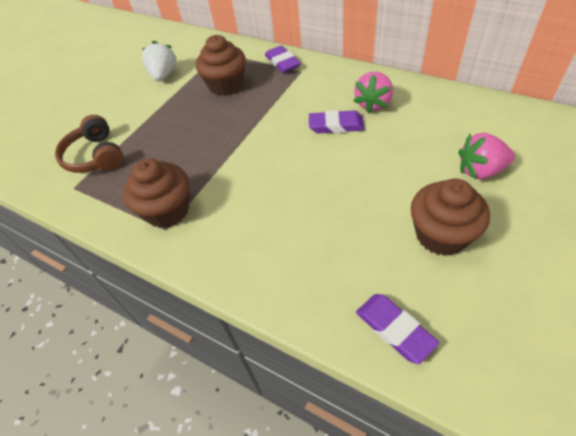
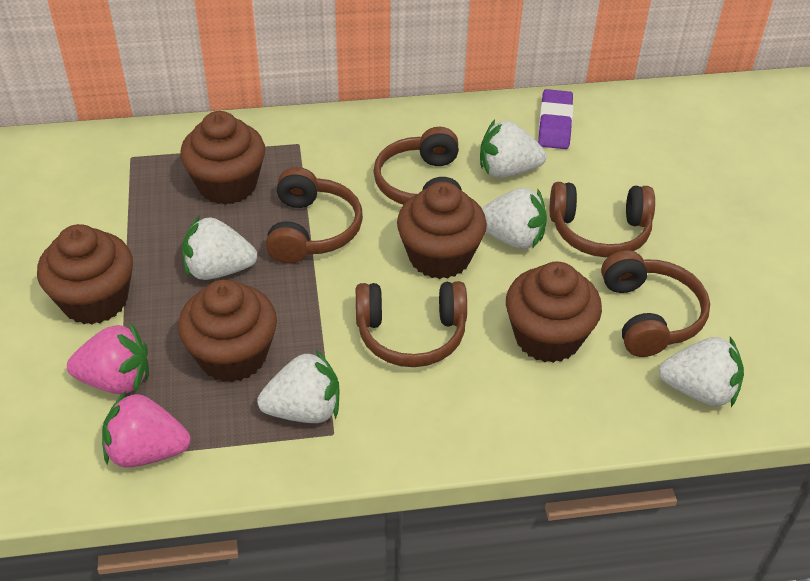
brown cupcake: [123,159,189,228] [196,35,246,96] [411,179,490,256] = 3 -> [37,224,133,325] [178,279,277,382] [180,111,265,205] [397,182,487,279] [506,261,602,363] = 5
brown headphones: [55,115,124,173] = 1 -> [266,167,363,264] [356,281,467,367] [373,127,462,205] [550,182,655,257] [601,250,710,357] = 5
purple eraser: [265,45,301,73] [309,110,365,133] [356,294,439,364] = 3 -> [538,89,573,149] = 1
white strawberry: [142,41,176,81] = 1 -> [182,215,257,280] [257,350,339,423] [480,120,547,178] [482,188,547,249] [659,337,744,407] = 5

